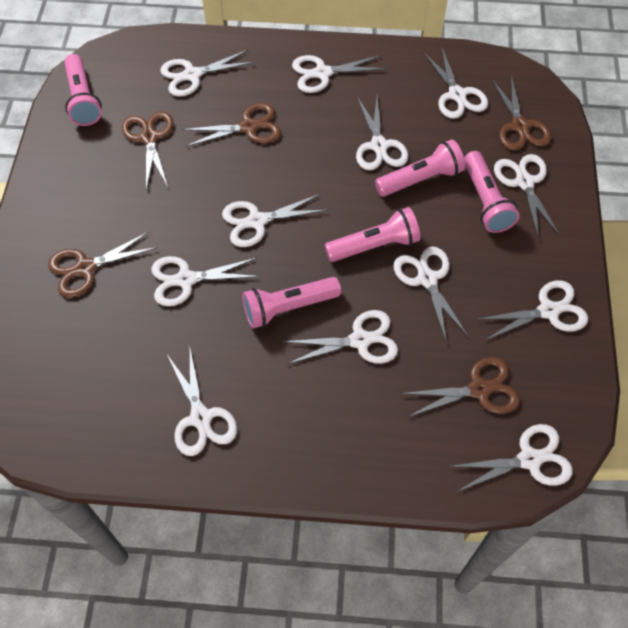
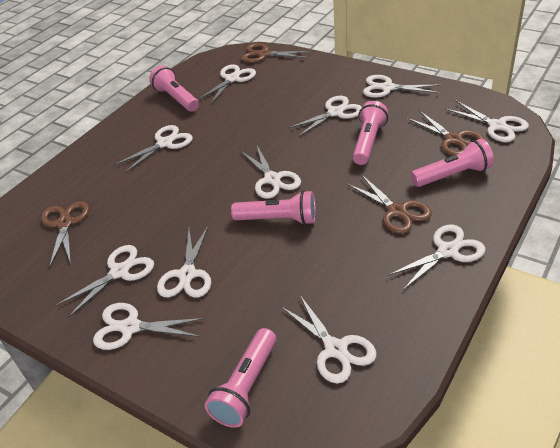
brown scissors: [48,232,157,298] [122,111,174,190] [182,103,281,147] [401,357,520,417] [492,75,551,151] = 5 -> [41,201,89,268] [241,43,311,63] [347,175,432,234] [406,110,485,156] = 4
white scissors: [151,256,260,306] [160,50,255,96] [167,349,237,456] [222,194,327,247] [283,310,398,364] [292,55,387,93] [356,96,409,170] [393,247,469,343] [423,48,488,119] [448,424,573,492] [475,280,588,341] [494,154,560,239] = 12 -> [55,245,154,318] [93,303,205,350] [114,125,193,173] [157,225,211,297] [198,64,256,105] [241,146,301,199] [281,295,377,383] [287,96,362,137] [363,75,440,98] [388,225,485,290] [445,100,529,142] = 11

